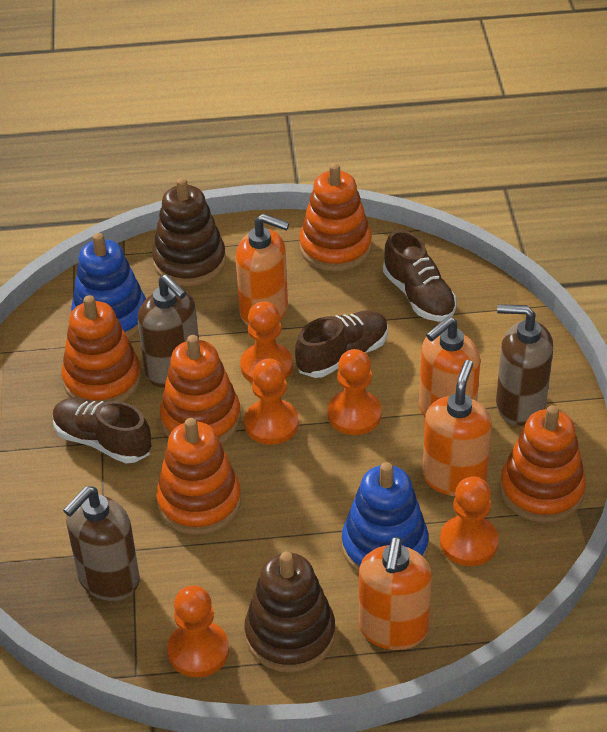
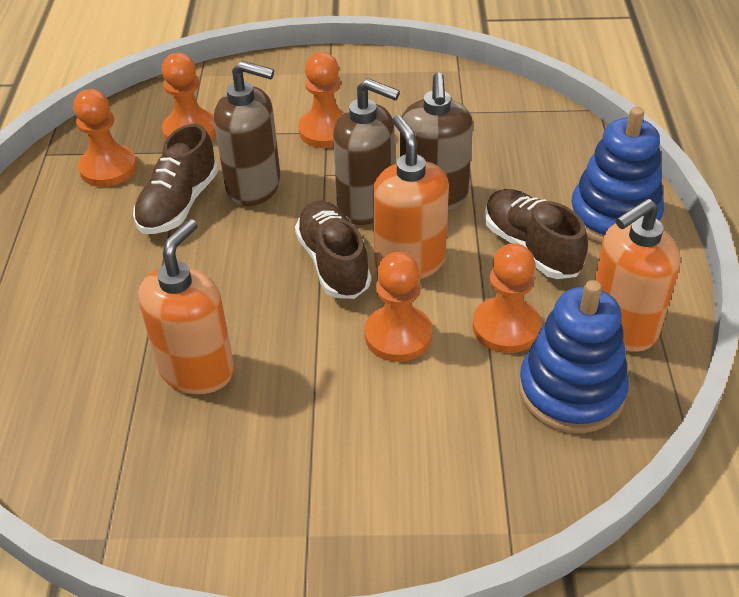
brown stacking toy: [152,178,226,286] [244,552,336,673] = 2 -> none = 0
orange soap dispenser: [236,214,289,326] [359,537,432,650] [419,316,480,417] [422,360,492,496] = 4 -> [138,219,234,394] [373,115,449,279] [594,199,680,352] = 3
orange stacking toy: [61,295,141,402] [156,418,241,535] [160,335,241,444] [299,163,372,271] [500,405,586,523] = 5 -> none = 0

